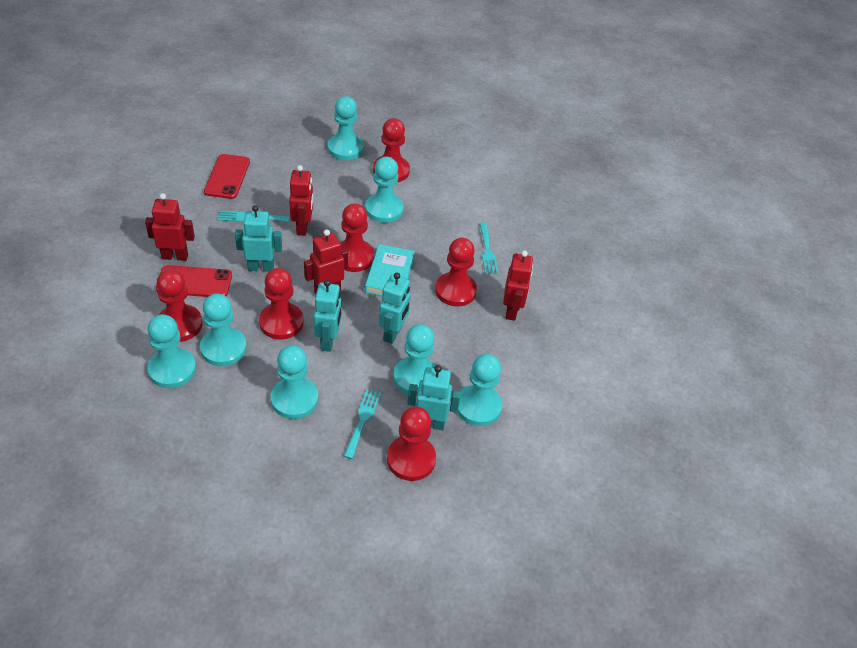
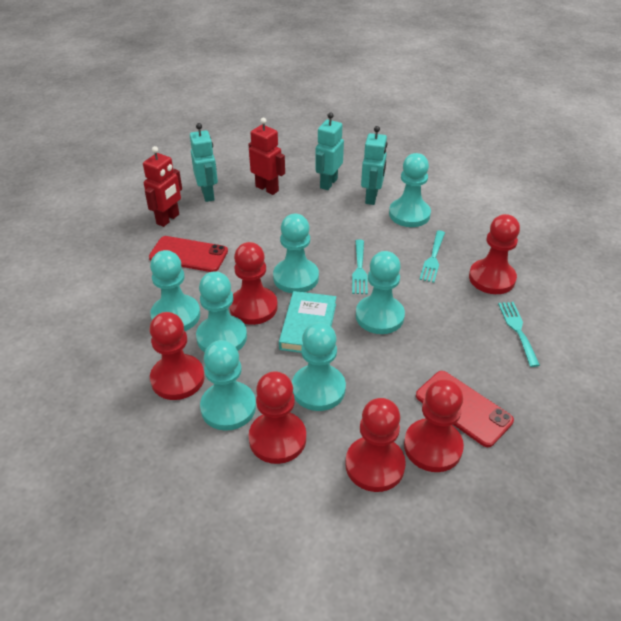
red robot: [145,193,195,261] [289,165,313,236] [304,229,348,294] [503,250,533,321] = 4 -> [143,146,182,227] [248,118,285,195] = 2
turquoise robot: [235,205,282,272] [314,280,341,352] [379,273,411,344] [407,365,461,430] = 4 -> [190,123,218,202] [315,112,344,190] [361,126,387,205] = 3

